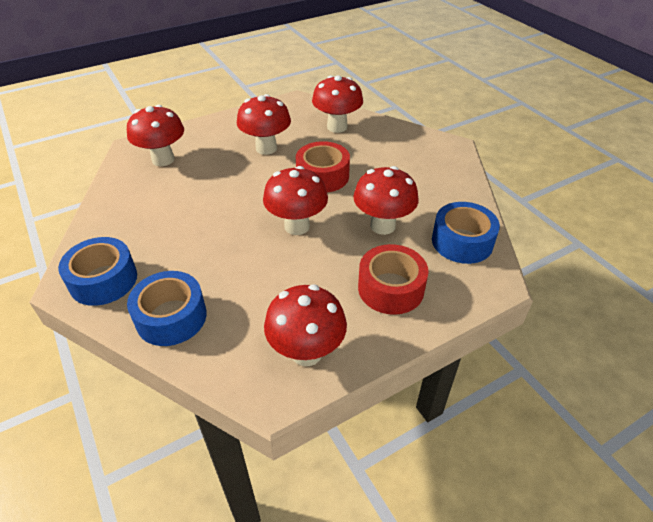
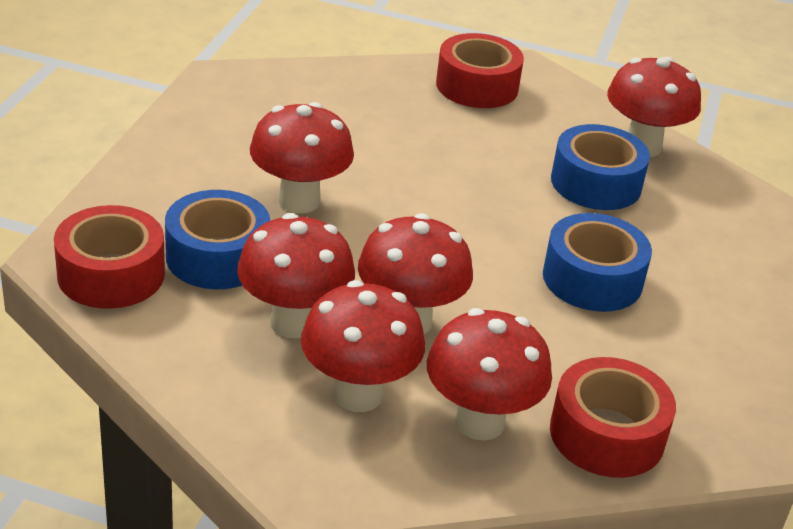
red tape: [296,141,350,192] [358,244,428,315] = 2 -> [54,205,165,309] [436,33,524,108] [550,357,676,478] = 3

